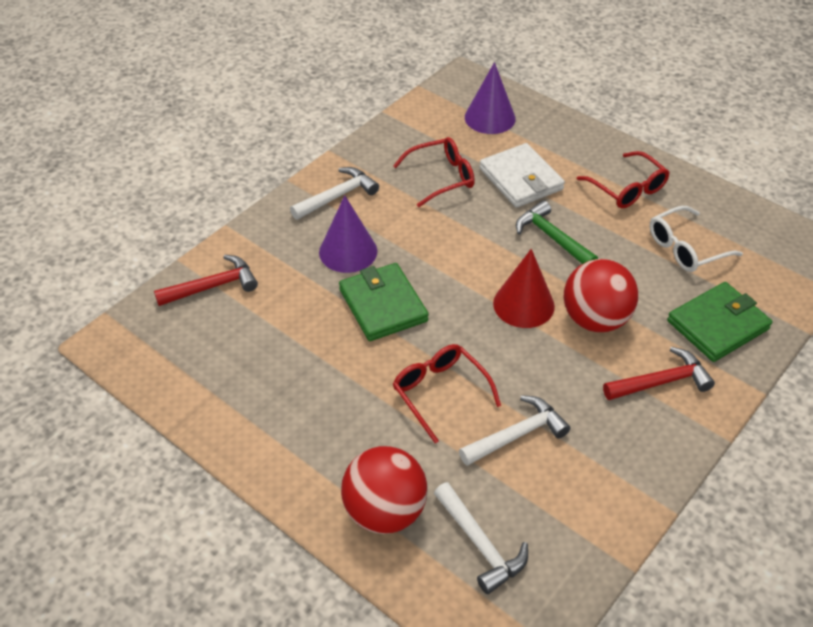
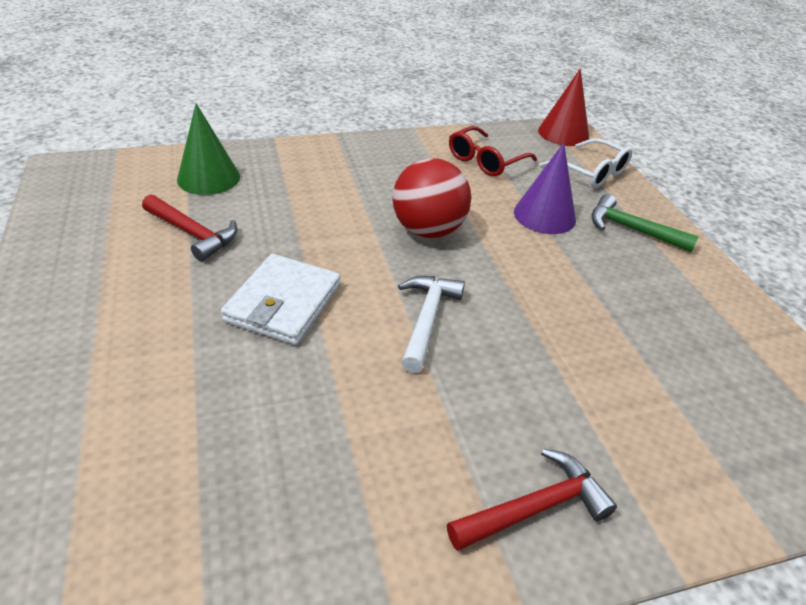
green cone: none = 0 -> [177,103,240,195] = 1
green wallet: [339,263,429,341] [667,282,772,362] = 2 -> none = 0
purple cone: [319,195,377,273] [465,62,516,134] = 2 -> [514,143,576,234] = 1
red ball: [341,446,427,534] [564,259,638,332] = 2 -> [392,158,471,238] = 1
red glasses: [393,137,475,207] [393,344,501,443] [577,151,670,208] = 3 -> [449,126,537,176] = 1
white hammer: [290,167,379,220] [434,482,528,594] [459,395,571,466] = 3 -> [398,276,465,373] = 1

